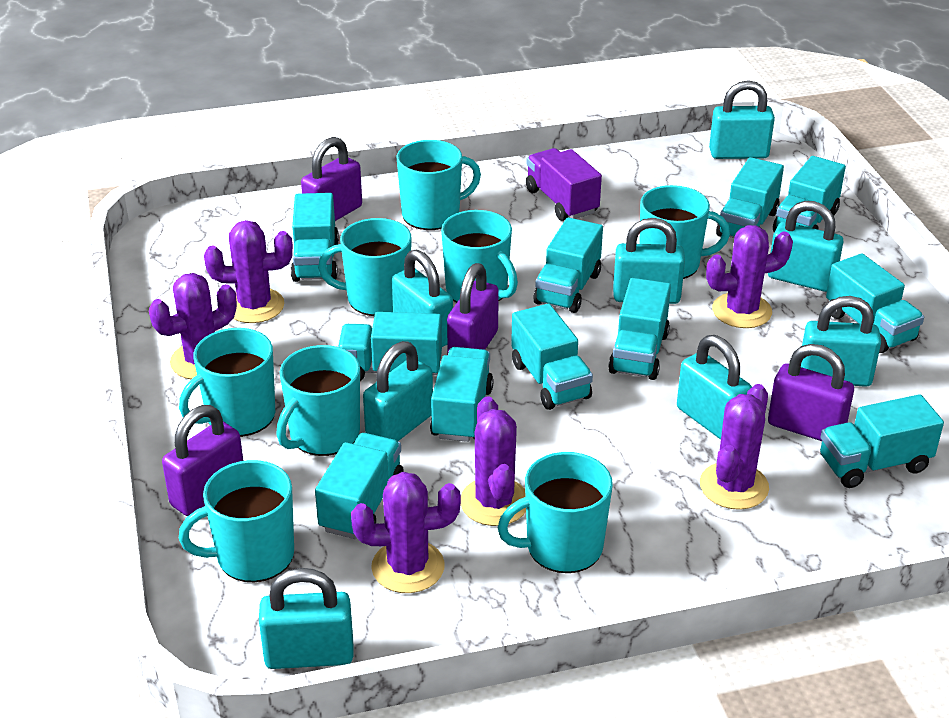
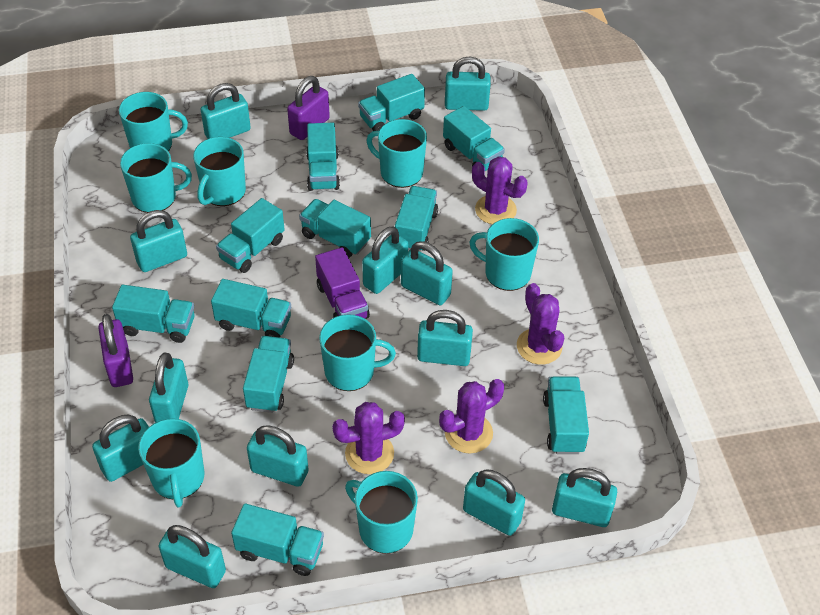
purple cactus: [149,273,237,379] [204,220,293,323] [351,472,461,593] [461,396,526,526] [700,384,769,510] [706,225,793,328] = 6 -> [332,402,405,474] [439,379,504,453] [472,156,528,224] [517,283,564,365] = 4
purple padlock: [162,405,243,516] [301,137,362,221] [447,263,499,352] [768,344,854,441] = 4 -> [98,314,133,387] [287,76,330,140] = 2
turquoise padlock: [259,568,354,669] [363,341,433,441] [392,249,453,347] [613,218,685,304] [677,335,752,440] [709,80,775,159] [768,201,843,292] [801,296,881,387] = 8 -> [92,415,149,482] [130,210,187,272] [149,353,188,423] [159,525,226,588] [200,83,251,139] [247,425,309,487] [362,226,408,294] [401,241,453,305] [417,310,473,366] [445,56,491,111] [463,469,525,536] [552,468,617,527] = 12

